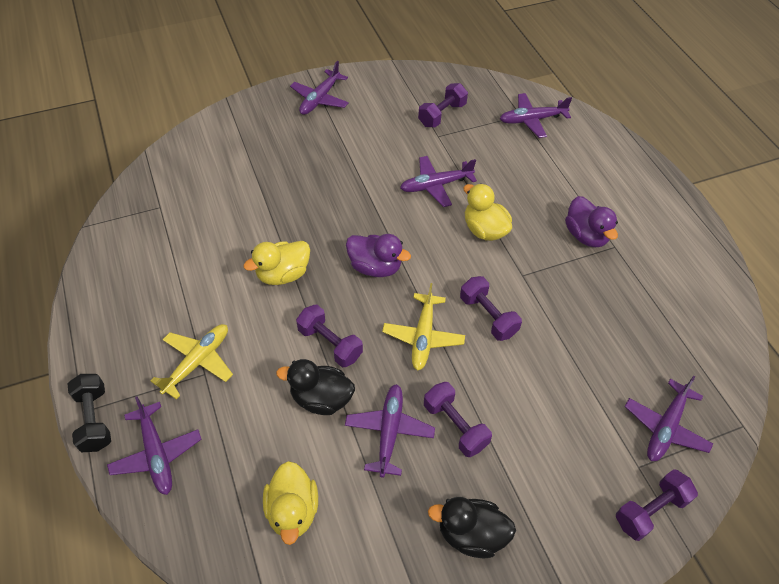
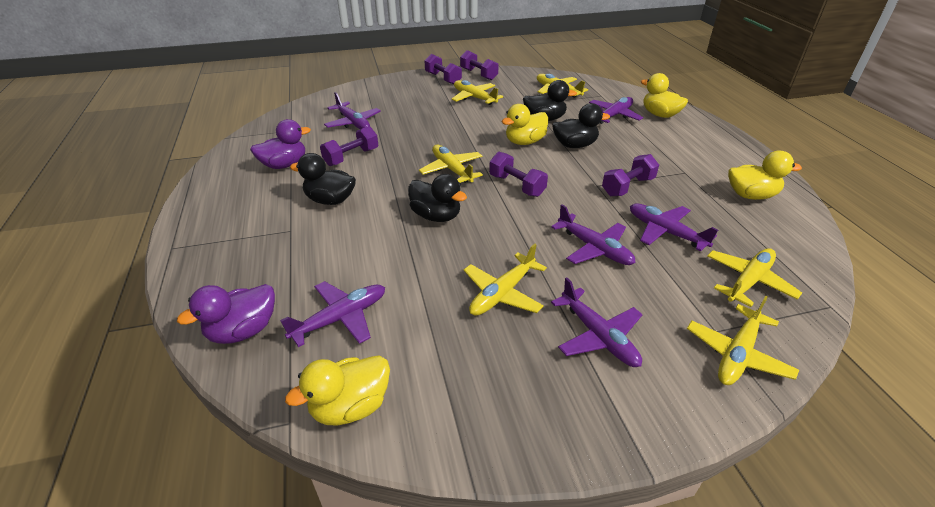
black duck: [276,359,355,415] [428,497,516,558] = 2 -> [290,153,356,205] [408,174,467,222] [523,80,577,121] [552,103,610,148] = 4
black dumbbell: [67,374,111,452] = 1 -> none = 0
yellow duck: [243,241,310,285] [263,461,318,545] [464,184,512,241] = 3 -> [285,355,390,426] [502,104,548,145] [641,73,688,118] [728,151,802,200] = 4
yellow plane: [151,324,233,399] [382,283,465,371] = 2 -> [419,145,483,183] [452,80,503,105] [464,244,547,316] [537,74,588,98] [687,295,799,385] [707,248,802,307] = 6

